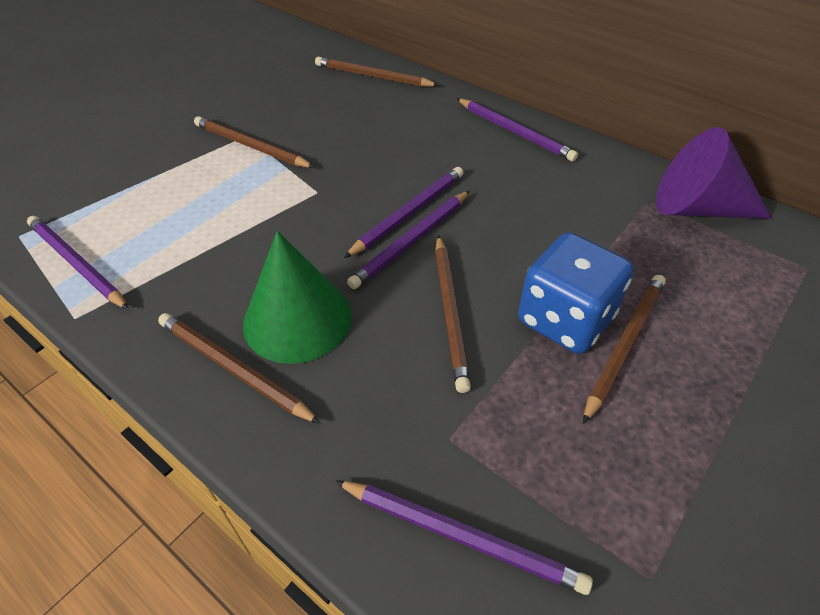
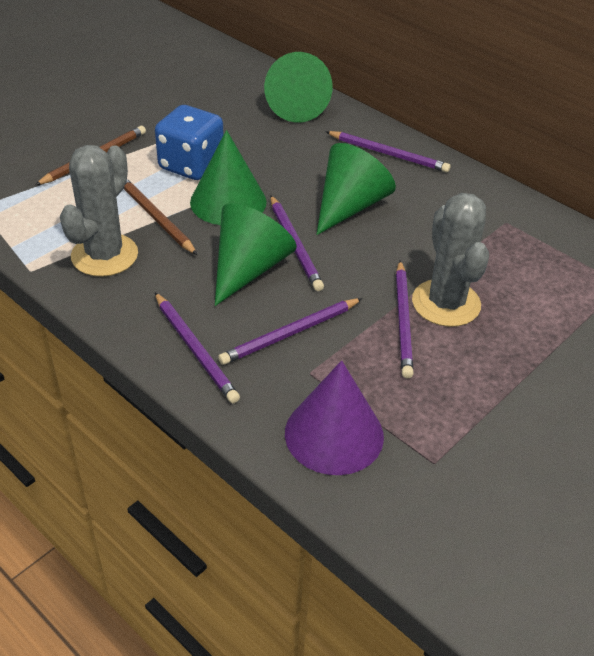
brown pencil: [158,313,321,424] [194,116,315,168] [315,57,439,87] [435,235,471,393] [583,275,666,424] = 5 -> [35,126,146,185] [123,179,197,255] = 2
green cone: [243,231,352,364] = 1 -> [190,130,267,225] [215,203,297,306] [264,52,332,123] [316,143,396,235] = 4
grey cactus: none = 0 -> [60,145,138,277] [412,193,489,327] = 2

